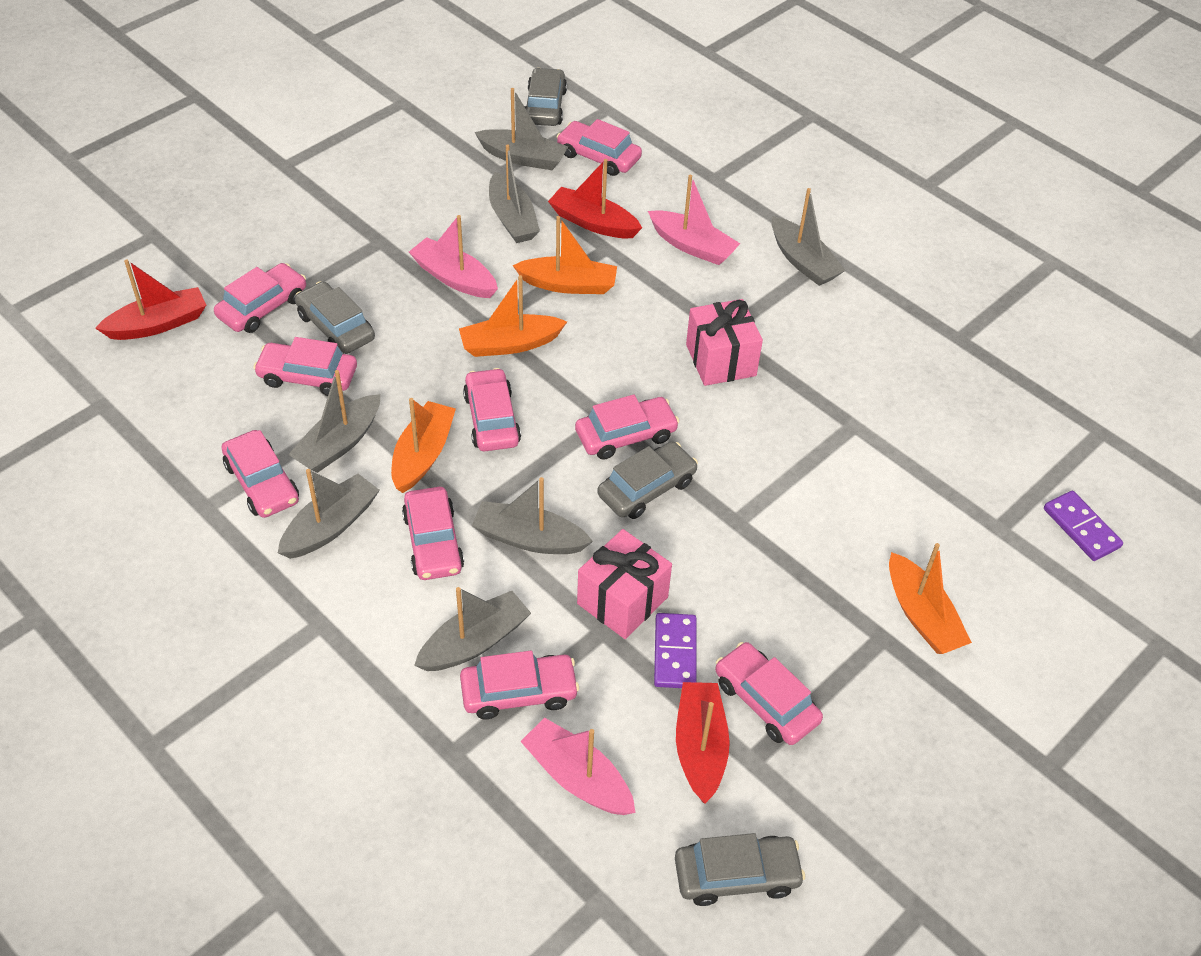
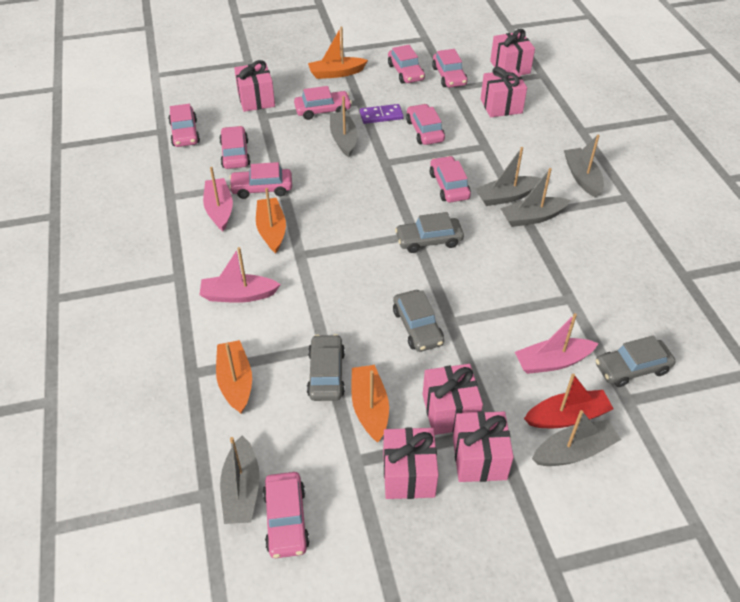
grey boat: [278,469,380,559] [288,370,380,473] [414,587,531,671] [472,477,593,554] [474,88,568,170] [489,144,540,243] [772,188,846,286] = 7 -> [220,435,260,524] [330,96,357,157] [475,147,541,206] [500,168,571,227] [532,410,621,466] [564,134,604,198] = 6
pink gift: [577,529,672,639] [686,299,763,386] = 2 -> [234,60,275,112] [383,428,439,499] [423,364,483,435] [453,411,514,482] [481,67,527,117] [490,29,535,75] = 6
purple domino: [654,613,697,688] [1044,491,1123,561] = 2 -> [360,104,404,124] = 1
red boat: [95,259,206,340] [548,159,642,238] [676,682,730,804] = 3 -> [524,373,614,428] = 1

